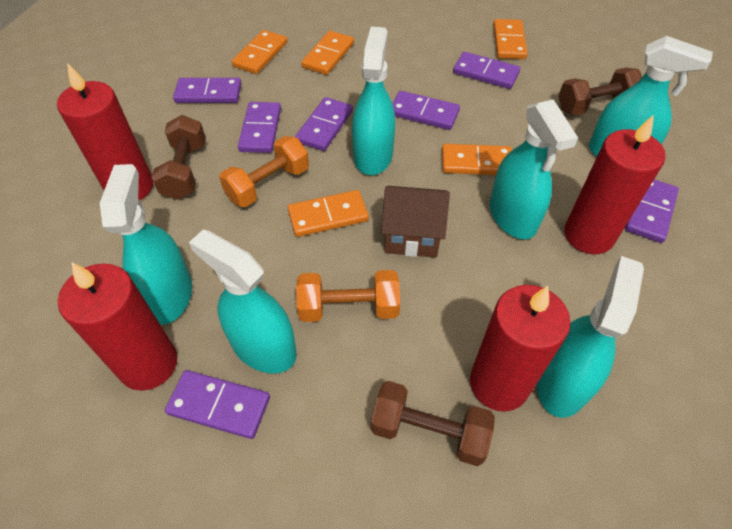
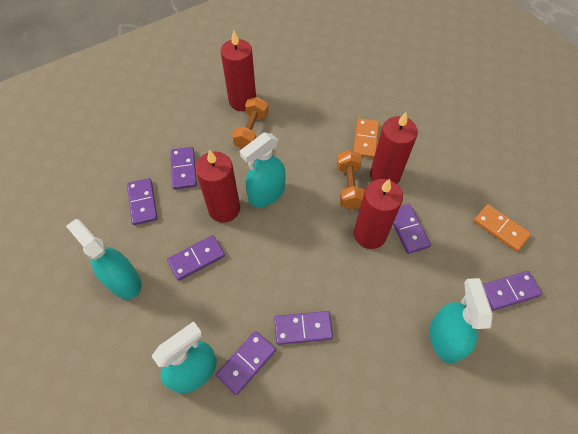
brown dumbbell: [151,115,206,199] [371,381,495,466] [558,68,642,115] = 3 -> none = 0
brown house: [381,186,450,258] = 1 -> none = 0
orange domino: [232,30,287,74] [288,190,369,237] [301,31,354,75] [442,144,512,175] [493,19,528,59] = 5 -> [353,118,379,158] [473,204,531,252] = 2
turquoise spray bottle: [100,164,192,325] [189,229,297,373] [352,27,395,175] [490,99,578,240] [537,256,644,418] [589,36,713,157] = 6 -> [66,219,142,299] [152,321,217,394] [240,133,286,207] [429,278,493,364] = 4

